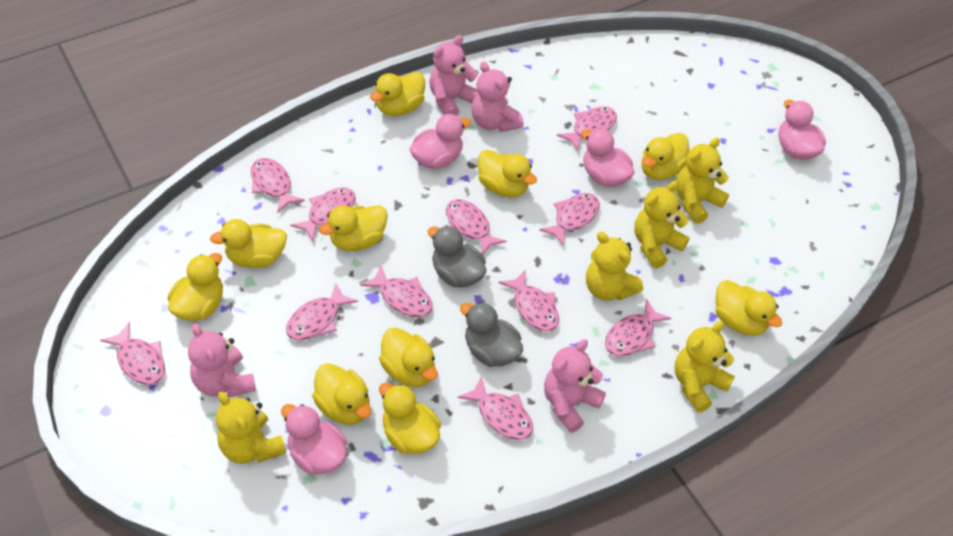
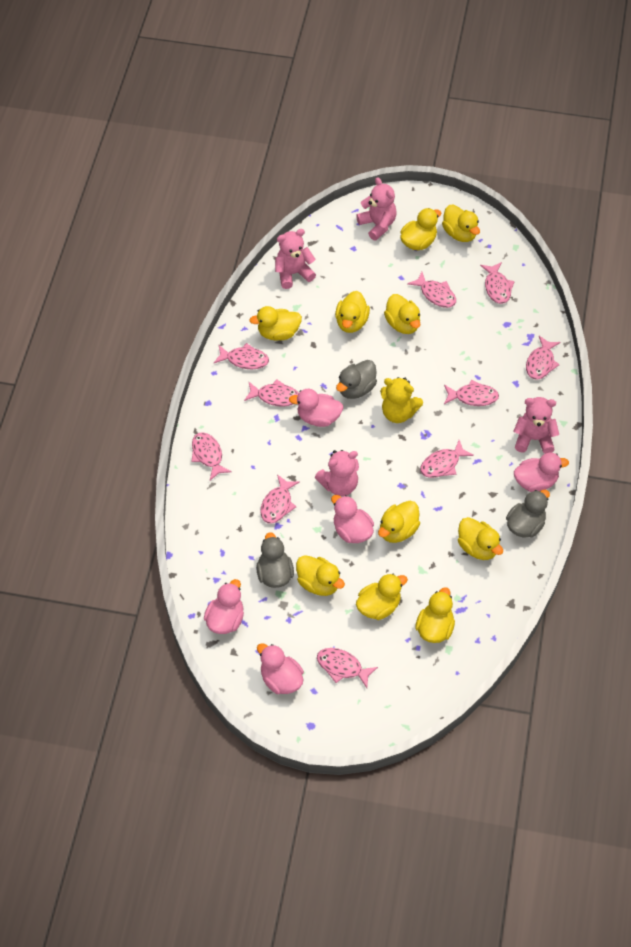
grey duck: [428,225,486,287] [460,302,523,367] = 2 -> [256,532,294,588] [336,360,377,399] [506,490,550,537] = 3
pink duck: [281,404,348,475] [409,114,471,169] [581,128,634,187] [778,100,826,160] = 4 -> [204,579,244,634] [257,643,304,694] [289,389,343,427] [331,495,374,543] [514,452,569,492] = 5
pink fish: [100,322,165,385] [251,158,305,214] [286,283,358,340] [290,188,356,241] [360,265,433,317] [446,199,507,255] [458,376,533,440] [499,270,559,332] [539,193,600,247] [557,106,617,152] [605,299,671,356] = 11 -> [191,432,232,480] [214,343,269,369] [244,379,299,407] [260,474,299,524] [317,648,378,688] [407,272,456,308] [420,440,474,478] [444,380,499,406] [480,262,515,304] [526,336,561,380] = 10
yellow teddy bear: [216,392,287,464] [586,231,643,301] [634,181,690,268] [675,321,735,413] [676,138,729,224] = 5 -> [380,377,423,423] = 1

